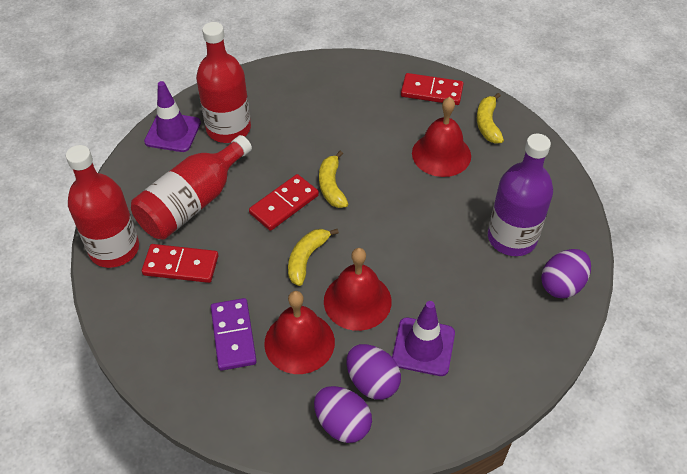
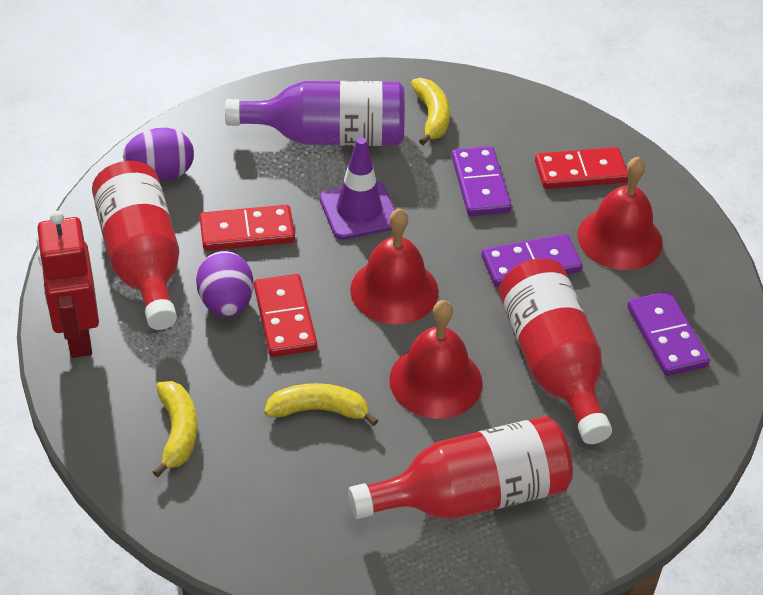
purple domino: [211,298,257,371] = 1 -> [451,146,511,216] [481,234,582,287] [627,291,710,376] = 3
purple egg: [314,386,372,443] [347,344,401,400] [541,249,591,298] = 3 -> [123,128,194,180] [196,251,254,317] = 2
purple traffic cone: [144,81,201,152] [392,301,455,376] = 2 -> [319,137,395,240] = 1
red robot: none = 0 -> [36,211,99,358] = 1

